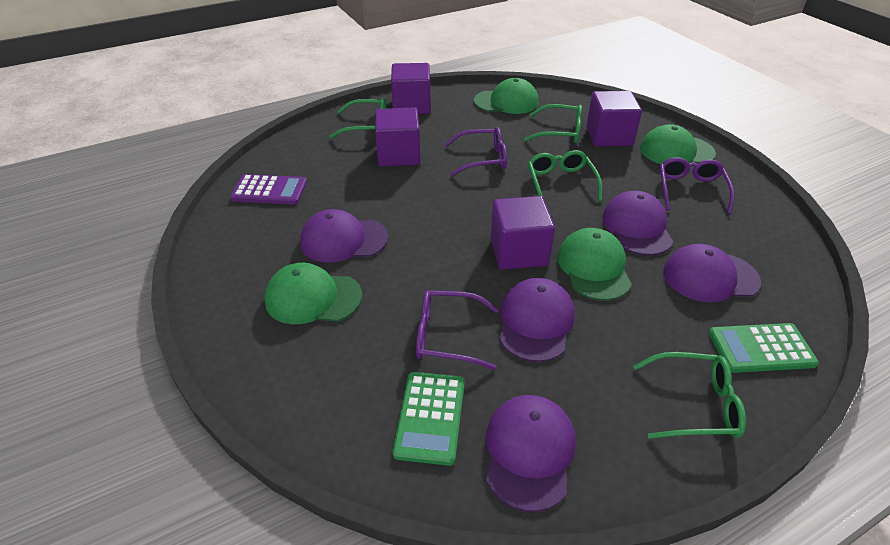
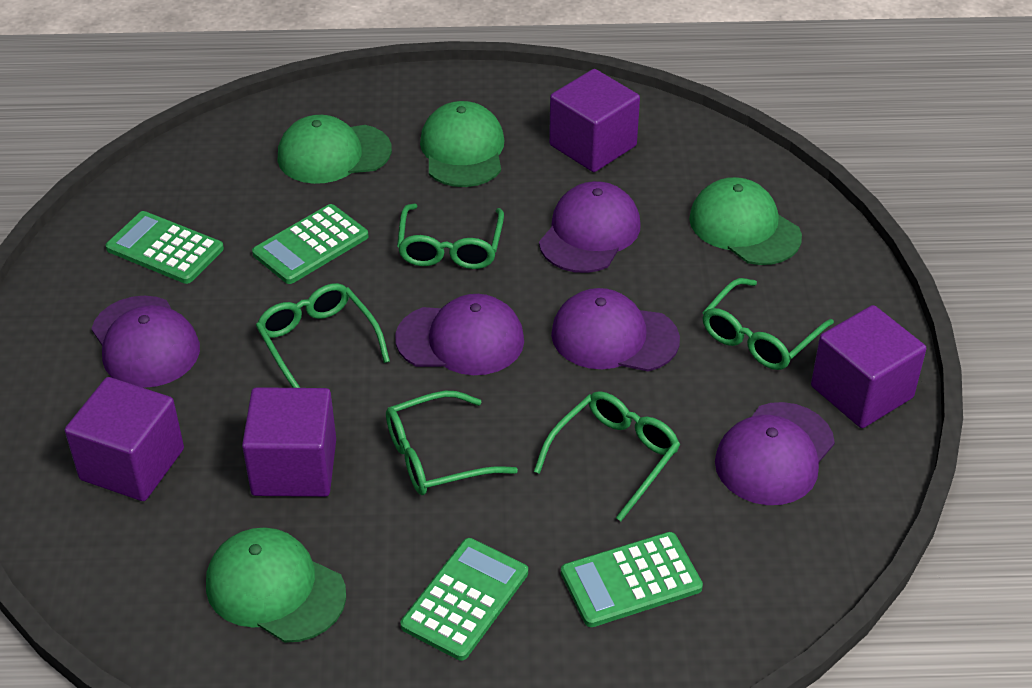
green calculator: [393,372,465,466] [709,323,819,373] = 2 -> [105,211,224,284] [252,204,369,284] [401,538,528,661] [561,532,703,627] = 4
green glasses: [329,98,386,139] [524,104,582,143] [528,150,602,202] [633,352,746,439] = 4 -> [256,283,390,388] [386,391,518,495] [397,204,504,269] [534,391,680,521] [702,278,834,370] = 5
purple calculator: [230,174,307,205] = 1 -> none = 0
purple glasses: [416,290,499,370] [444,127,507,176] [660,157,734,215] = 3 -> none = 0

